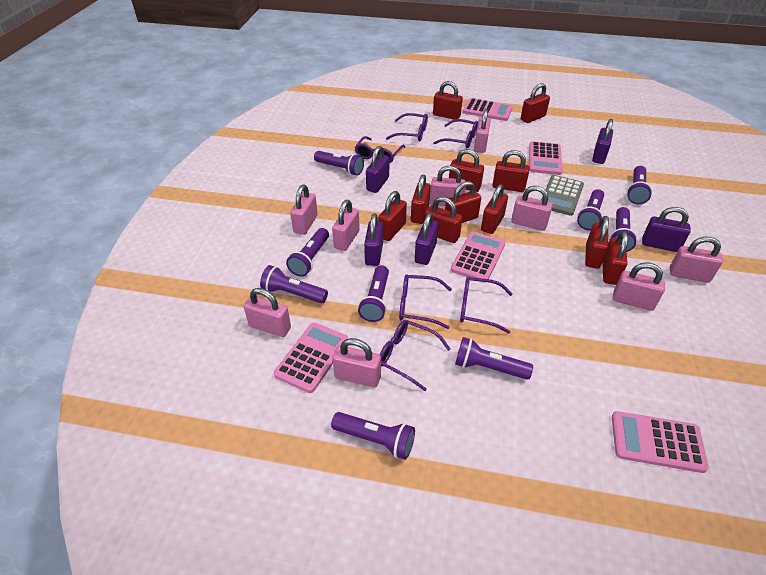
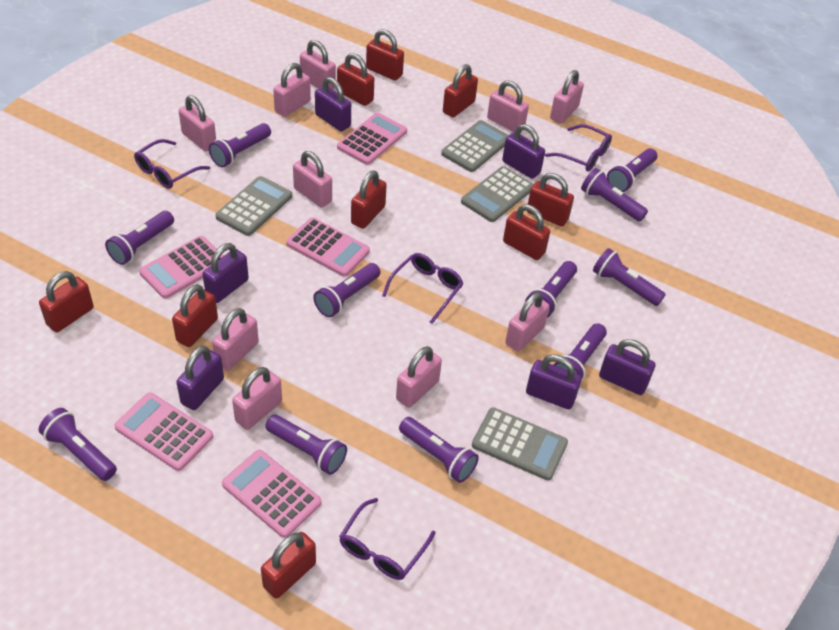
grey calculator: [541,175,584,216] = 1 -> [215,176,292,236] [441,120,509,172] [461,166,534,222] [472,407,568,481] = 4
pink padlock: [244,288,291,337] [290,185,318,235] [332,200,360,251] [332,338,381,387] [430,166,466,206] [474,109,491,153] [511,186,553,231] [613,262,665,311] [670,237,723,283] = 9 -> [179,95,216,151] [212,308,259,371] [232,367,282,430] [273,63,311,117] [293,151,332,208] [300,40,336,90] [396,346,442,408] [487,80,529,132] [505,292,550,352] [550,70,584,124] = 10
purple flashlight: [260,265,328,303] [286,228,329,276] [314,151,364,176] [331,412,415,460] [358,265,389,322] [455,337,533,380] [577,189,604,230] [609,207,637,252] [627,166,652,204] = 9 -> [39,408,117,481] [105,211,174,265] [209,123,271,167] [265,414,347,475] [313,263,381,317] [399,417,479,483] [525,261,577,318] [554,323,607,381] [581,168,648,222] [593,248,666,306] [607,148,657,192] = 11
purple glasses: [355,136,405,163] [380,320,451,391] [386,113,428,141] [399,275,452,329] [433,119,478,148] [460,277,513,334] = 6 -> [134,139,210,189] [339,498,435,580] [382,253,463,324] [545,124,612,171] = 4
purple padlock: [364,213,383,266] [366,146,389,193] [415,213,438,265] [592,119,613,164] [642,207,691,252] = 5 -> [176,346,224,410] [203,243,249,303] [315,77,351,131] [502,124,545,179] [526,354,582,409] [599,339,656,395] = 6
red padlock: [378,191,407,241] [411,174,431,224] [425,196,463,243] [433,81,463,120] [445,181,481,223] [449,149,484,192] [481,184,508,234] [493,150,530,192] [521,83,550,123] [585,216,609,269] [602,231,628,285] = 11 -> [39,271,94,332] [172,284,218,347] [261,532,316,599] [337,53,374,106] [351,170,387,229] [366,29,404,81] [443,64,478,118] [503,204,550,260] [527,173,574,226] = 9

